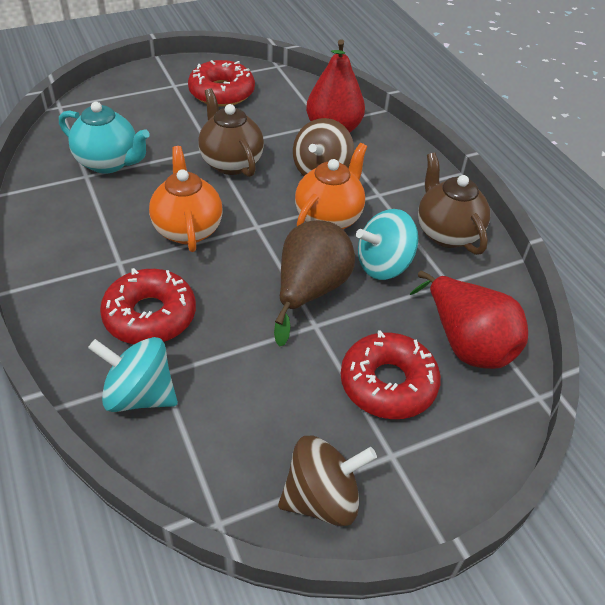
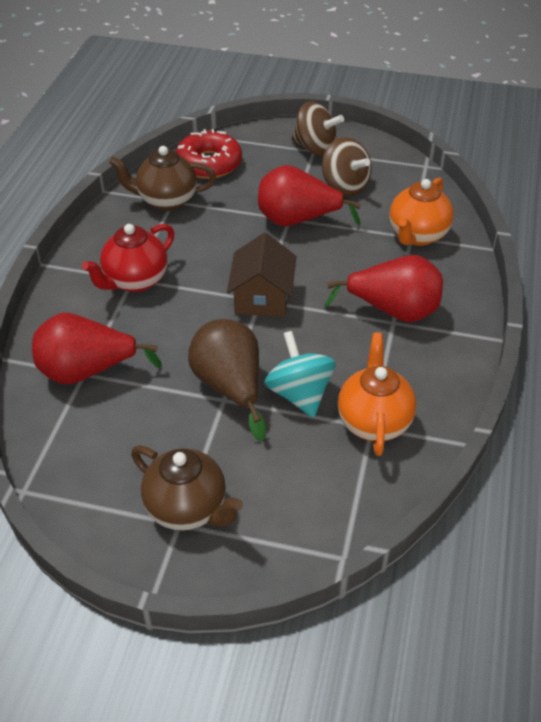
brown house: none = 0 -> [227,233,296,317] = 1
red donut: [100,268,196,344] [188,60,255,107] [340,330,441,419] = 3 -> [176,129,242,179] = 1
red pear: [306,39,365,133] [410,271,528,369] = 2 -> [32,313,162,384] [258,165,361,226] [324,255,443,322] = 3
red teapot: none = 0 -> [82,224,174,292] = 1
turquoise spinning top: [88,337,178,412] [356,209,418,280] = 2 -> [265,331,336,418] = 1
turquoise teapot: [59,102,150,173] = 1 -> none = 0

